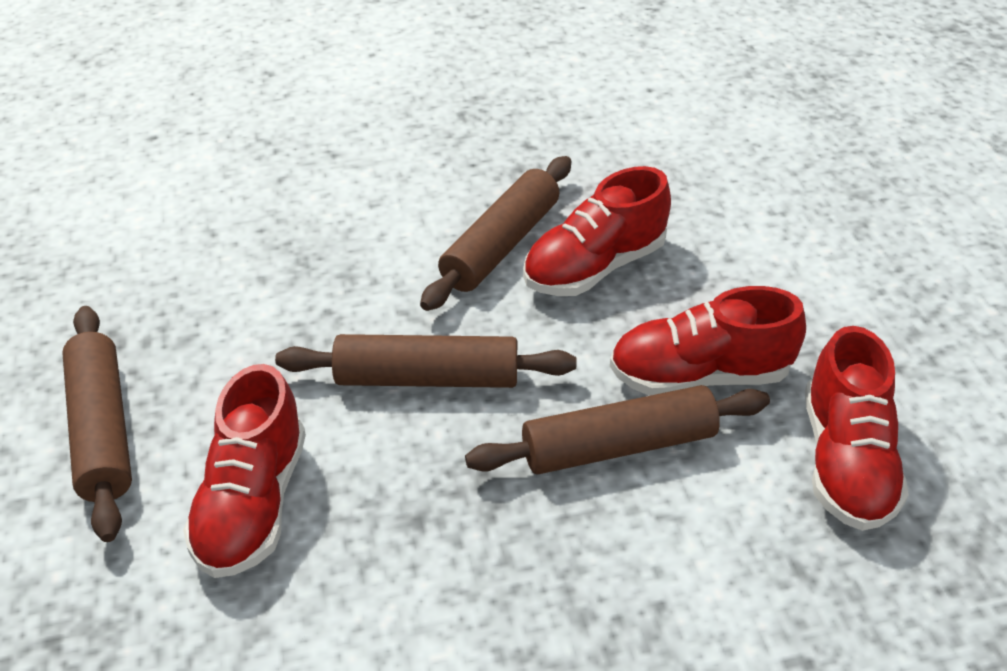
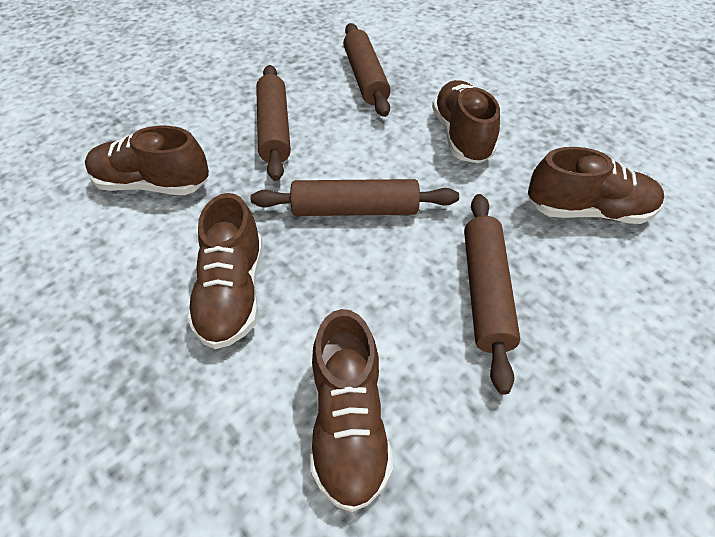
brown shoe: none = 0 -> [85,126,209,195] [187,193,263,349] [310,309,393,512] [432,80,500,164] [528,147,664,224] = 5
red shoe: [183,364,306,578] [523,166,671,296] [610,286,806,396] [805,326,909,531] = 4 -> none = 0

